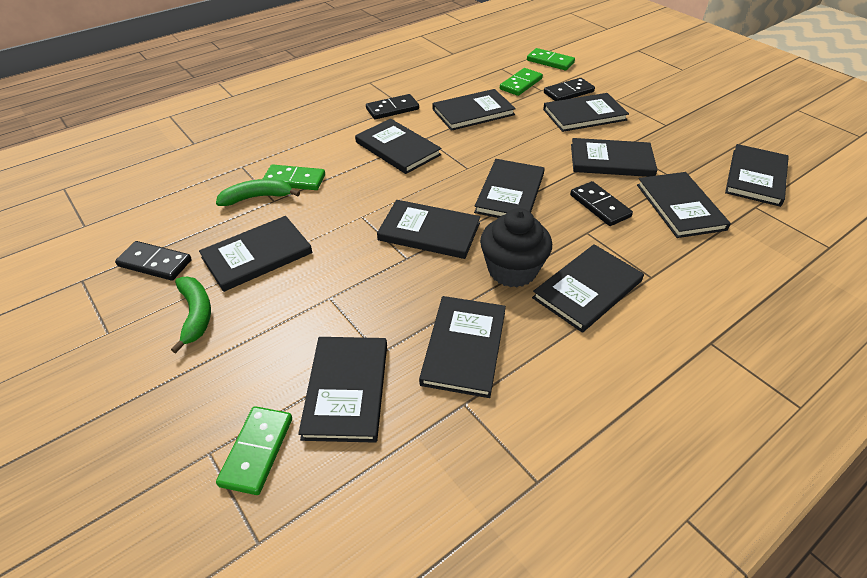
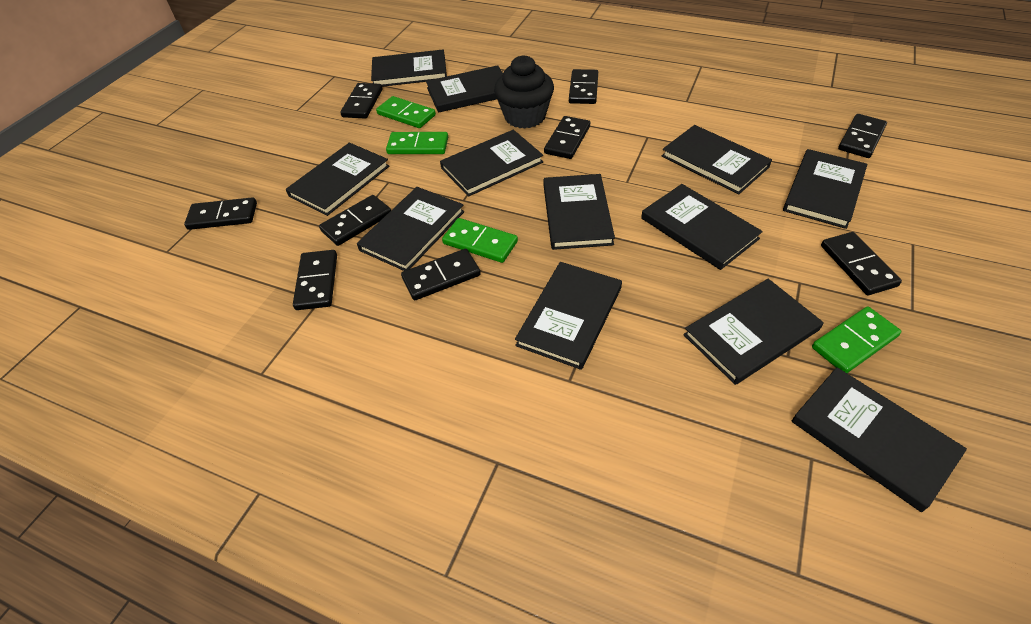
black domino: [115,241,192,281] [366,94,419,119] [544,78,595,101] [570,181,633,226] = 4 -> [184,197,257,230] [293,250,337,310] [319,195,391,246] [340,83,383,119] [401,249,481,300] [544,116,590,159] [569,69,598,104] [821,232,902,295] [838,114,887,158] = 9
green banana: [171,277,211,353] [216,179,300,206] = 2 -> none = 0

